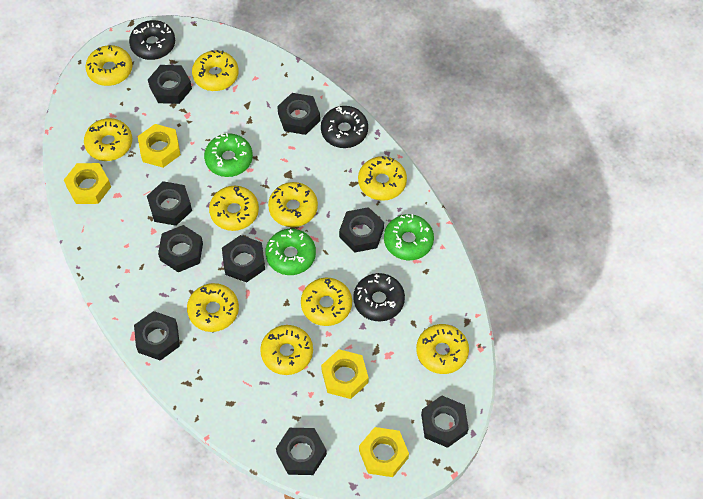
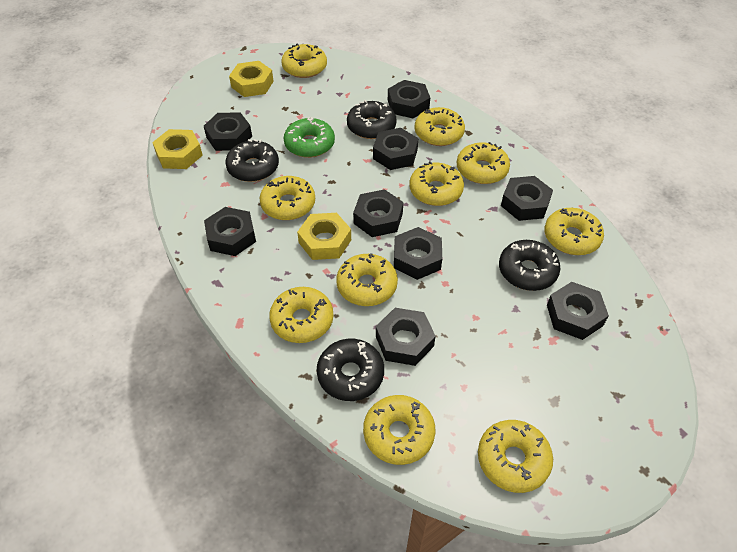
black donut: [129,20,175,60] [321,106,368,148] [353,273,405,322] = 3 -> [225,139,279,182] [317,339,384,401] [347,100,397,139] [499,240,560,291] = 4
green donut: [204,133,253,177] [265,229,316,275] [384,214,434,260] = 3 -> [284,117,335,158] = 1
yellow nut: [64,163,111,204] [138,124,181,168] [321,349,369,399] [359,427,409,477] = 4 -> [152,129,203,169] [229,61,274,97] [297,213,351,260] = 3

